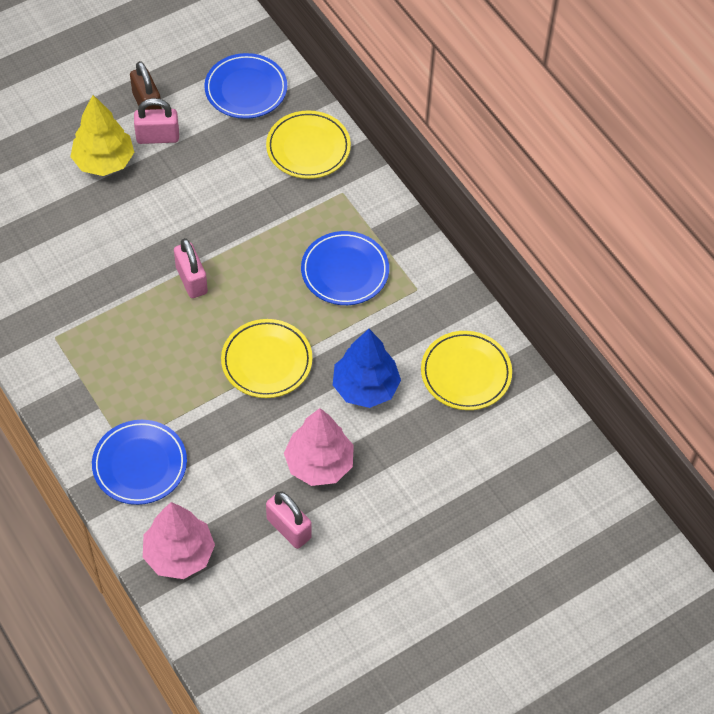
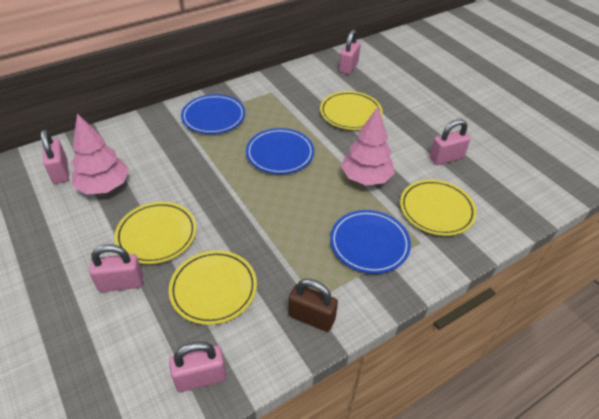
blue tree: [333,329,401,408] = 1 -> none = 0
pink padlock: [134,98,179,144] [174,238,208,298] [266,492,312,549] = 3 -> [41,130,69,184] [89,244,143,292] [169,342,227,392] [339,30,361,75] [429,119,471,165] = 5
yellow plate: [221,319,313,398] [266,110,351,179] [421,331,512,410] = 3 -> [114,202,197,264] [169,250,257,325] [320,91,383,130] [400,179,477,236] = 4
yellow tree: [70,95,134,176] = 1 -> none = 0

